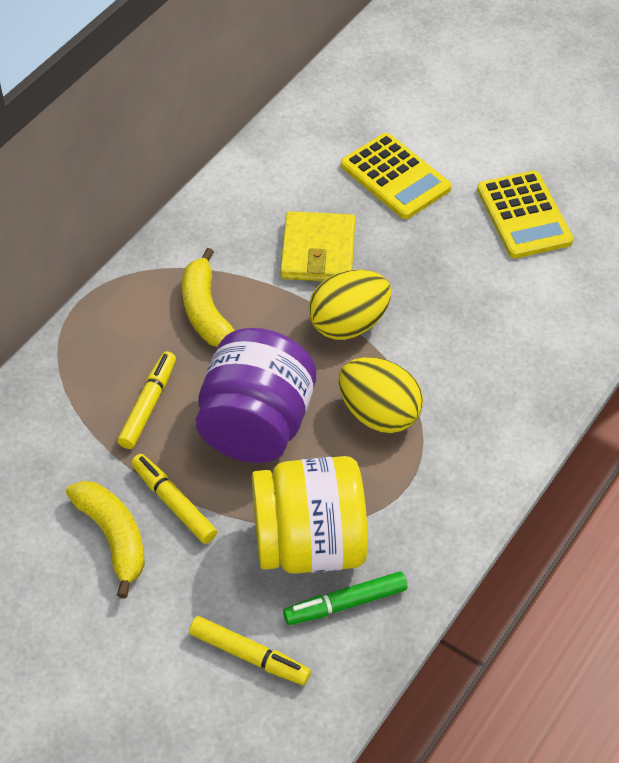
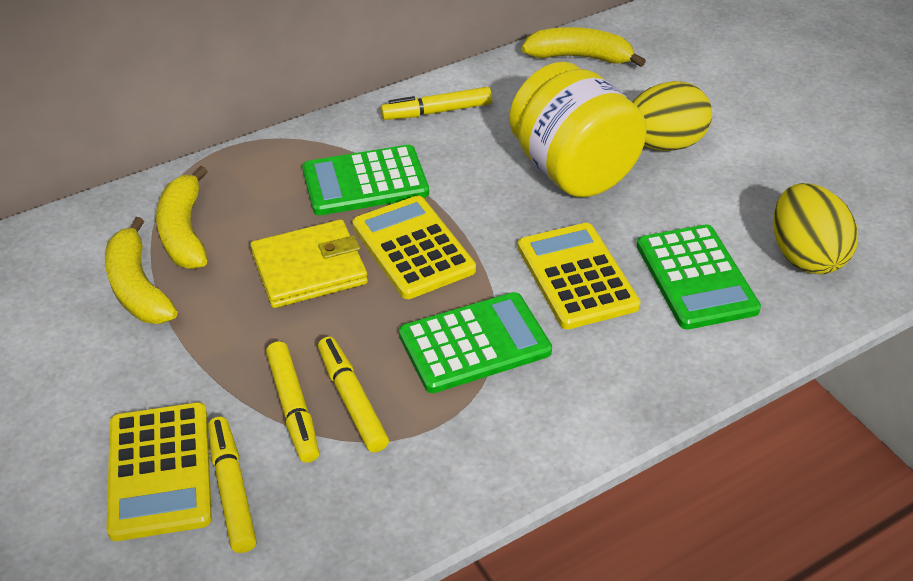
green calculator: none = 0 -> [302,145,429,215] [399,292,552,393] [637,224,761,330] = 3
green marker: [283,572,407,625] = 1 -> none = 0
purple jar: [196,328,316,463] = 1 -> none = 0
yellow banana: [66,481,145,599] [182,248,235,347] = 2 -> [105,217,177,324] [156,166,208,269] [522,27,646,67] = 3
yellow calculator: [341,133,452,219] [477,171,574,259] = 2 -> [106,402,212,541] [352,195,476,299] [518,223,641,329] = 3
yellow marker: [117,351,176,449] [131,454,217,544] [189,616,311,685] = 3 -> [208,417,257,553] [266,341,319,463] [318,337,389,452] [381,87,492,120] = 4

